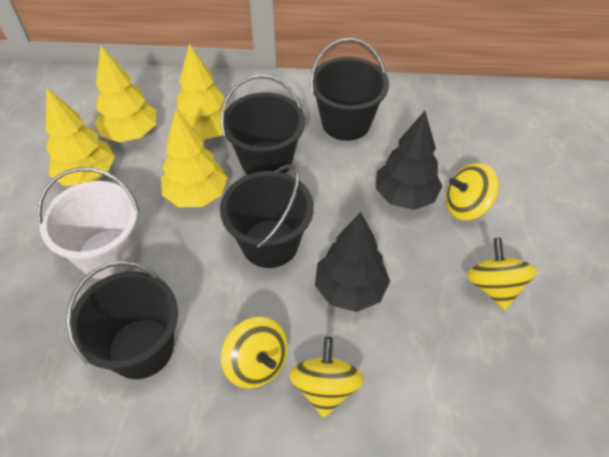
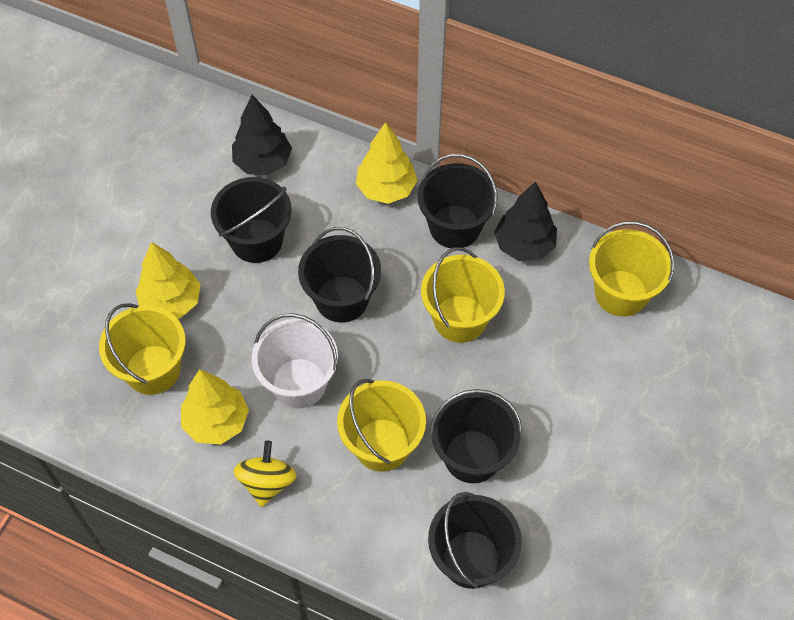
black bucket: [66,261,178,379] [220,164,314,268] [221,75,305,175] [310,38,389,141] = 4 -> [211,177,292,263] [298,227,381,323] [418,154,497,249] [428,492,522,589] [430,389,522,483] = 5
yellow bucket: none = 0 -> [99,303,186,395] [337,379,426,472] [421,247,505,343] [589,221,674,317] = 4
yellow spinning top: [221,317,288,389] [289,337,364,418] [446,163,499,220] [467,238,537,310] = 4 -> [233,441,297,507] = 1
yellow tree: [46,88,115,186] [95,46,156,142] [161,110,227,207] [177,44,229,140] = 4 -> [136,242,201,319] [181,369,249,444] [356,122,417,204] = 3

